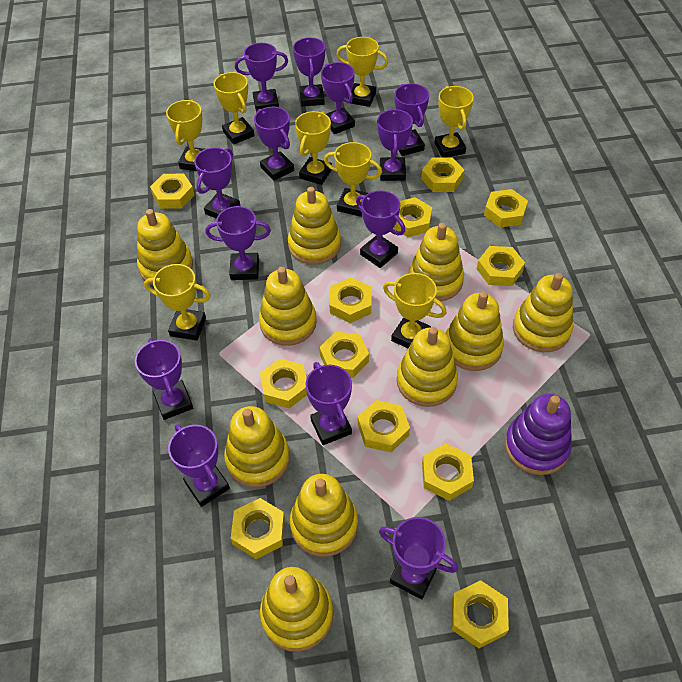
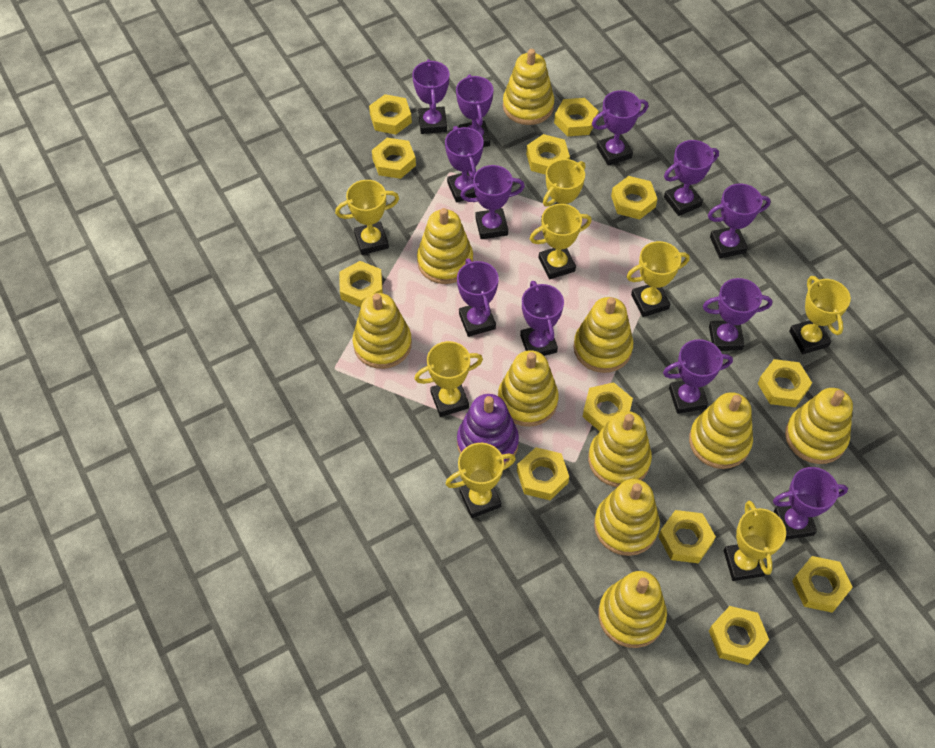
purple trophy: [135,338,193,420] [168,424,230,507] [194,147,240,219] [205,206,271,280] [235,43,288,112] [254,107,294,181] [293,37,325,107] [306,362,352,445] [321,62,355,134] [356,190,405,268] [377,109,413,181] [379,517,458,599] [395,83,429,156] = 13 -> [412,59,449,134] [445,126,484,203] [456,75,493,147] [457,258,499,337] [460,165,525,239] [520,281,564,356] [592,90,648,166] [663,339,733,414] [664,140,719,216] [703,278,772,351] [708,183,771,258] [773,467,848,540] = 12

